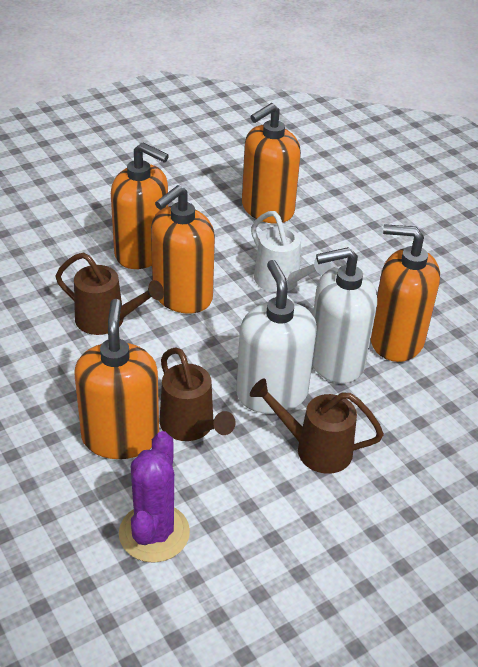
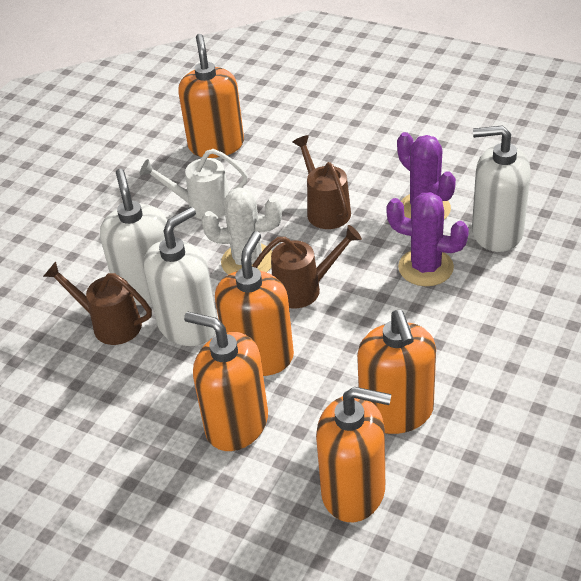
purple cactus: [119,431,190,563] = 1 -> [386,192,469,286] [397,132,456,220] = 2
white cactus: none = 0 -> [201,187,282,275] = 1
white soap dispenser: [236,260,317,414] [312,247,377,384] = 2 -> [100,169,167,305] [144,207,217,346] [472,125,531,252] = 3

